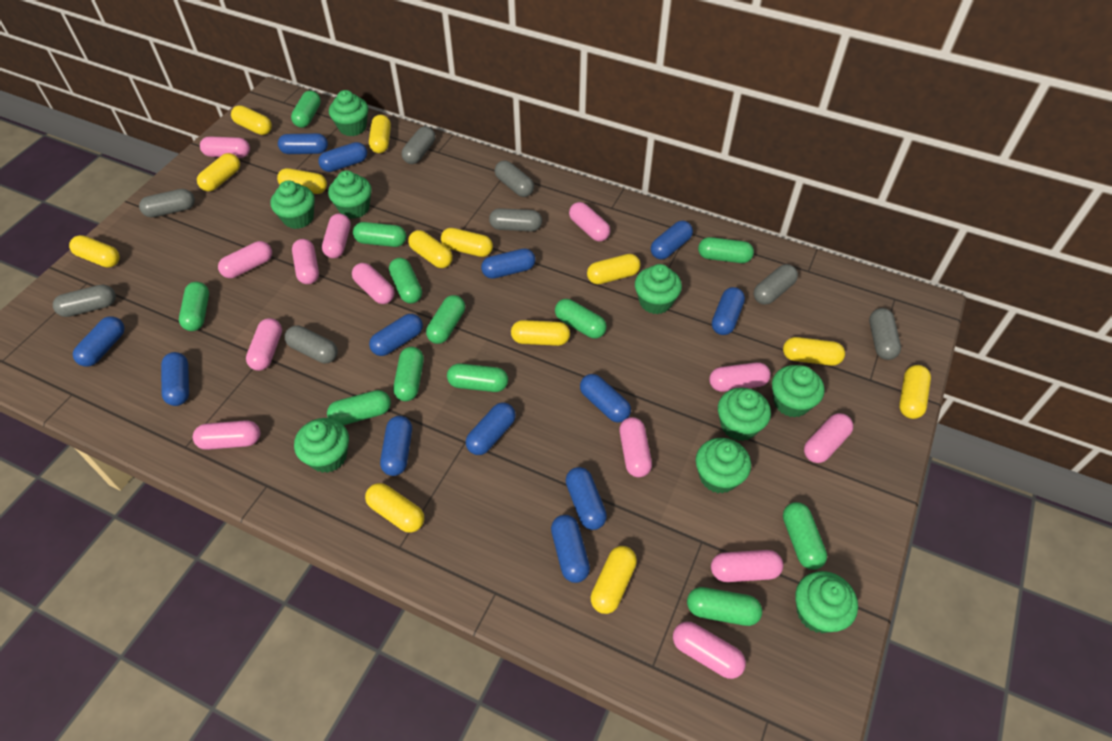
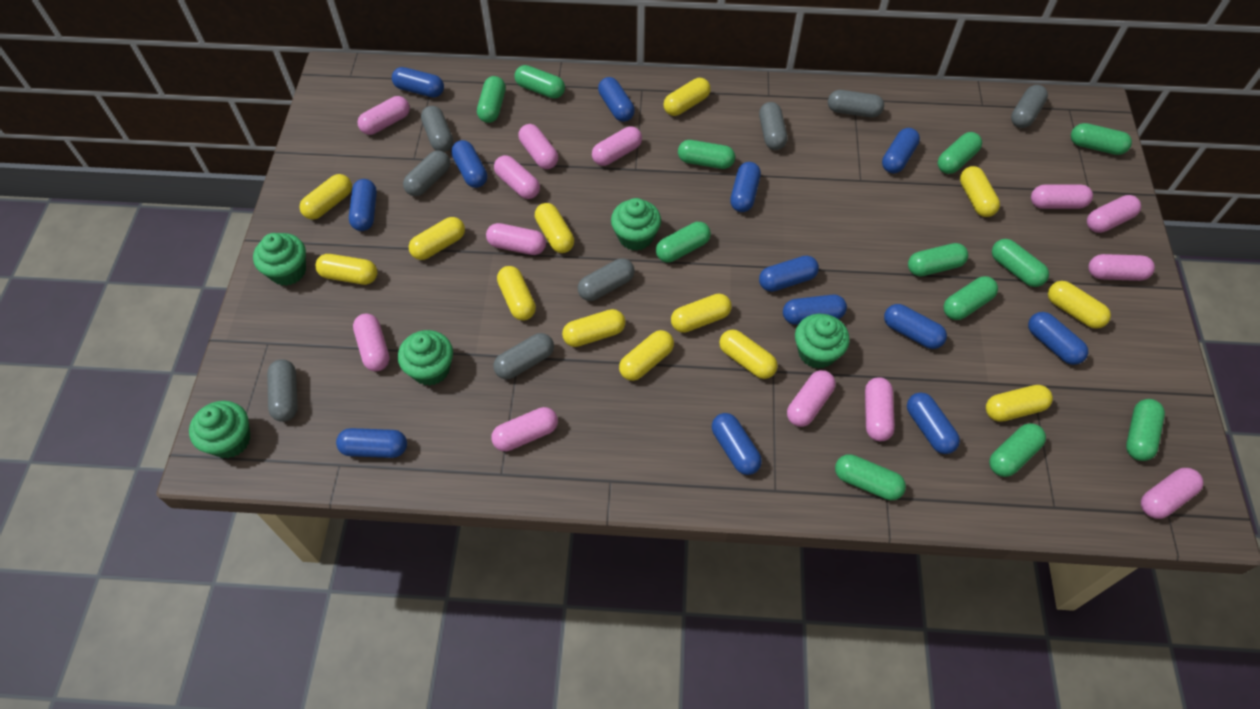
green cupcake: [270,180,315,229] [294,418,349,473] [328,170,372,219] [329,90,368,136] [635,264,682,314] [696,438,751,494] [718,387,771,441] [772,365,825,418] [795,571,858,633] = 9 -> [189,401,250,458] [253,233,306,286] [398,330,453,386] [611,198,661,251] [795,314,850,369] = 5

